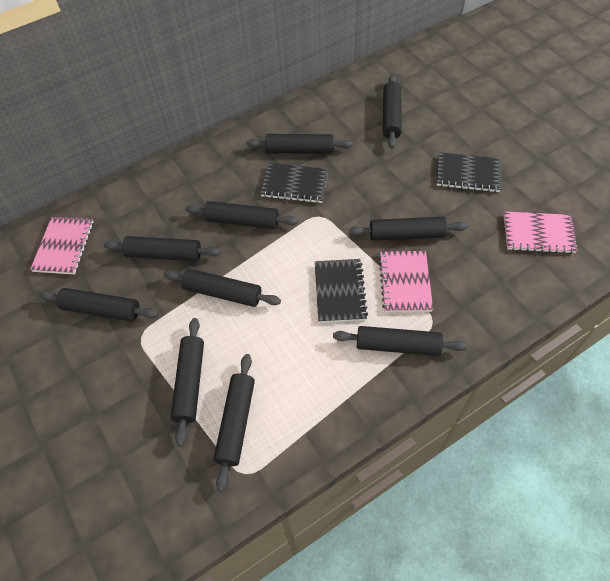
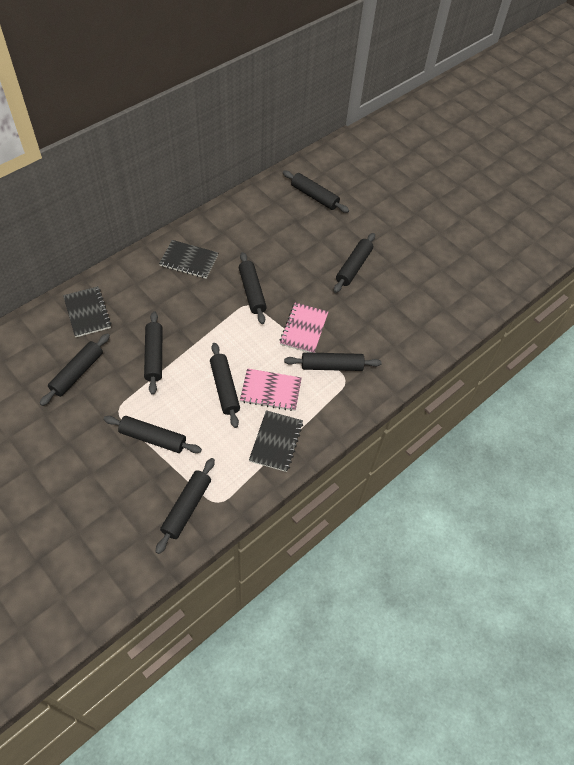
black rolling pin: [39,288,159,321] [104,236,221,261] [164,269,281,307] [171,318,204,447] [185,201,298,229] [214,354,255,492] [247,134,353,154] [333,326,467,356] [349,217,468,241] [383,74,402,149] = 10 -> [40,333,110,406] [103,416,202,453] [144,311,163,395] [156,458,215,554] [210,343,240,428] [239,252,267,324] [283,171,349,213] [284,352,382,371] [334,233,375,293] = 9
pink notebook: [30,217,94,275] [379,251,433,312] [504,212,578,254] = 3 -> [240,368,302,411] [280,303,328,353] = 2

